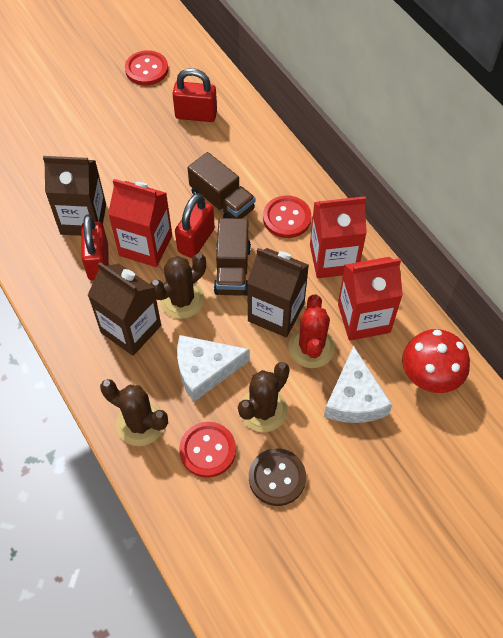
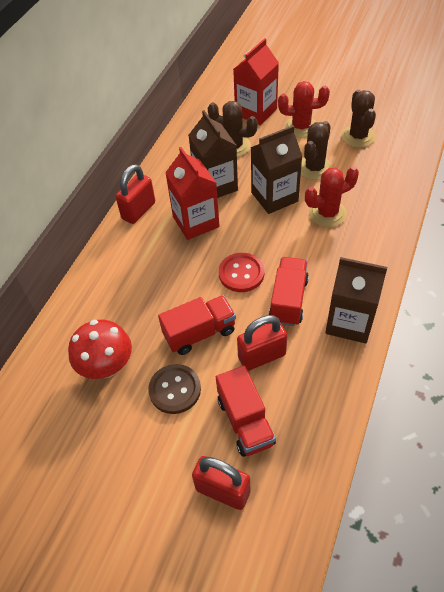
brown truck: [187,152,255,219] [214,218,251,296] = 2 -> none = 0
red button: [125,50,168,85] [179,422,236,478] [263,195,311,238] = 3 -> [219,253,264,292] = 1
red cactus: [288,295,335,368] = 1 -> [278,81,330,138] [305,166,359,227] = 2
red carton: [108,179,172,267] [310,196,367,278] [338,257,403,341] = 3 -> [165,147,220,240] [233,38,279,125] = 2
red truck: none = 0 -> [158,295,236,355] [216,366,276,457] [269,257,309,326] = 3
white cheese: [177,335,250,402] [324,346,392,423] = 2 -> none = 0

